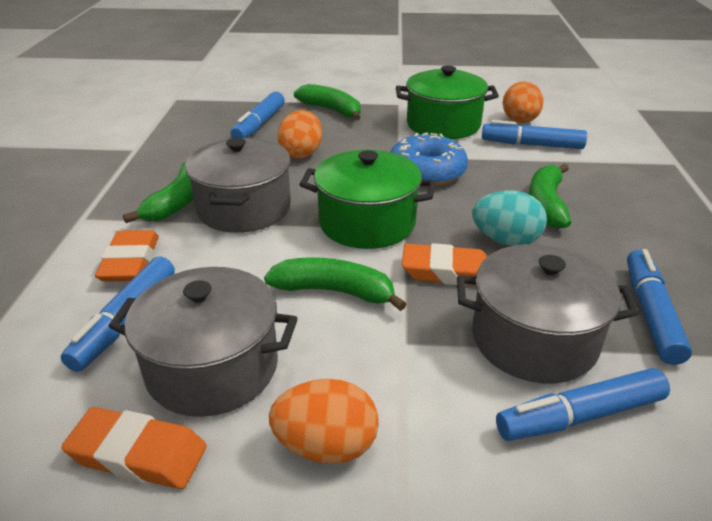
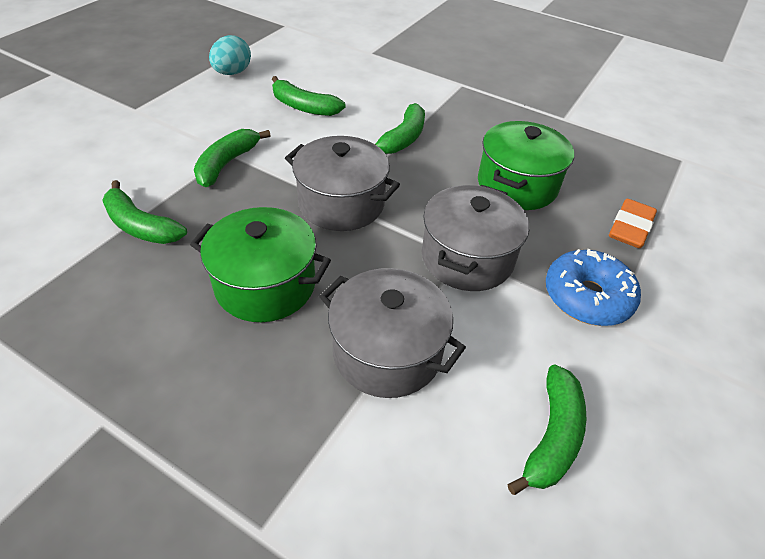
blue marker: [61,257,175,372] [231,92,285,138] [482,120,587,149] [496,368,670,441] [627,249,692,365] = 5 -> none = 0
green banana: [123,162,194,223] [264,257,407,311] [294,84,360,120] [529,164,571,229] = 4 -> [102,180,187,244] [194,129,271,187] [272,76,346,116] [375,103,425,154] [508,364,586,495] = 5
orange egg: [269,379,379,464] [277,110,322,159] [503,81,544,123] = 3 -> none = 0
orange eraser: [62,407,207,489] [95,230,159,282] [402,243,488,285] = 3 -> [609,199,657,248] = 1

